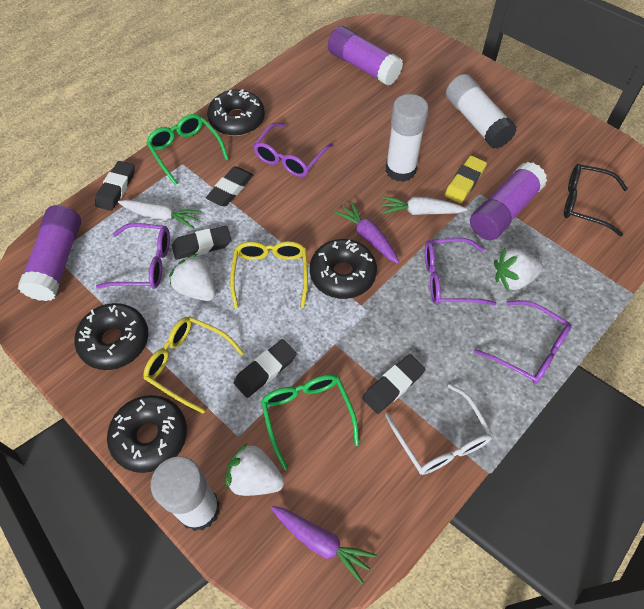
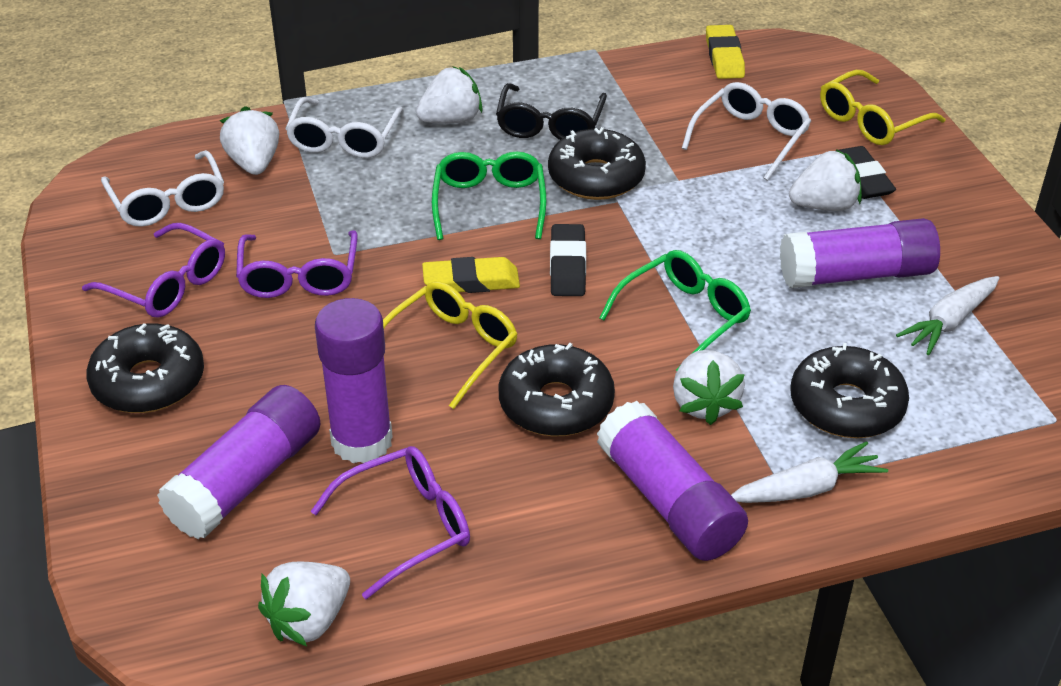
black eraser: [95,161,135,211] [172,226,231,260] [206,166,253,207] [234,339,297,398] [362,354,425,414] = 5 -> [550,224,586,296] [836,146,896,199] = 2
purple carrot: [271,506,377,584] [334,201,399,264] = 2 -> none = 0
purple glasses: [96,223,170,289] [253,123,333,177] [425,238,497,305] [474,300,572,384] = 4 -> [82,223,225,318] [236,230,358,298] [311,446,470,599] = 3
purple glue stick: [18,205,81,301] [328,26,403,86] [470,162,547,240] = 3 -> [157,385,321,539] [315,298,393,463] [597,401,748,561] [780,218,940,288] = 4
white glasses: [385,384,493,475] = 1 -> [101,150,224,227] [285,97,404,158] [682,82,811,181] = 3
white glue stick: [151,456,220,531] [386,94,429,182] [446,74,517,149] = 3 -> none = 0
white strawberry: [169,254,216,301] [226,443,284,496] [494,248,543,291] = 3 -> [220,106,279,175] [258,562,350,646] [416,66,483,124] [673,350,745,425] [789,149,862,211] = 5
yellow eraser: [445,156,487,203] = 1 -> [422,257,520,293] [706,25,745,79] = 2

